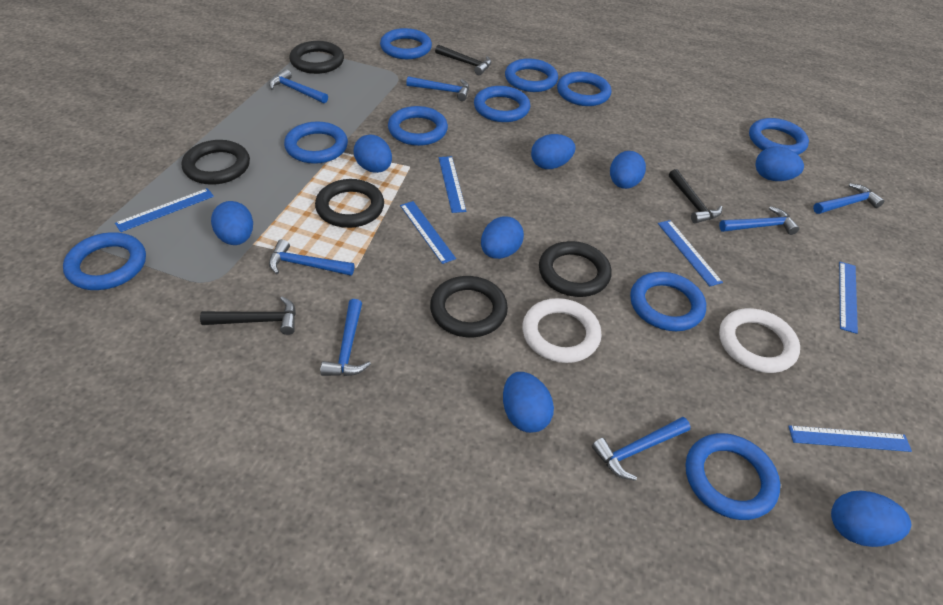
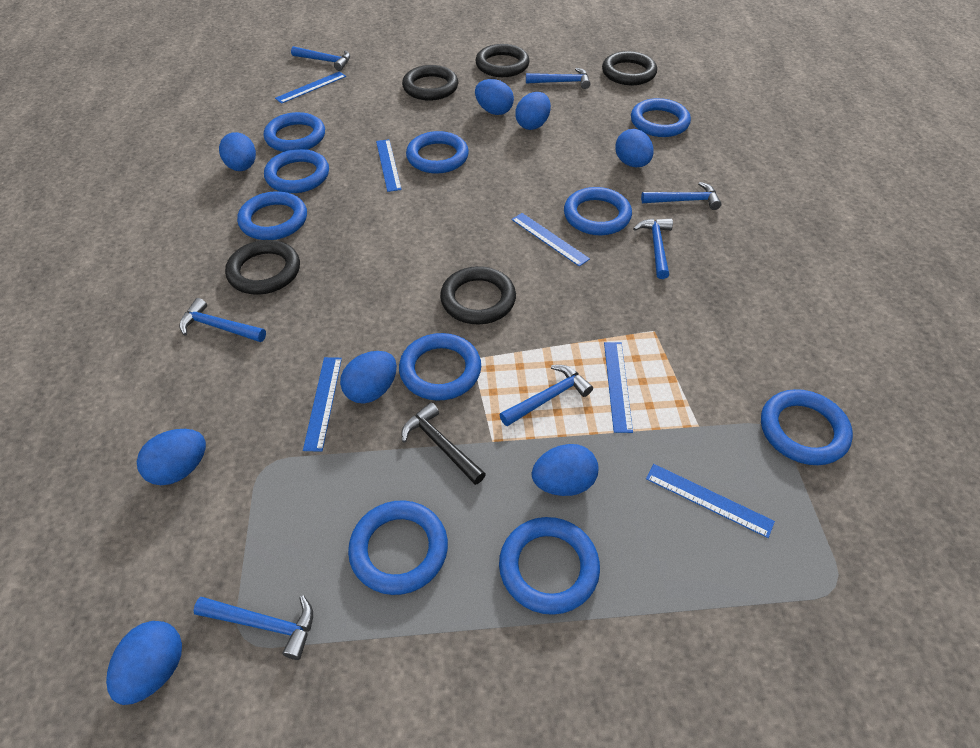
black hammer: [200,296,296,335] [435,44,491,75] [669,169,722,223] = 3 -> [402,402,486,485] = 1
white ring: [522,298,602,363] [719,308,800,373] = 2 -> none = 0

